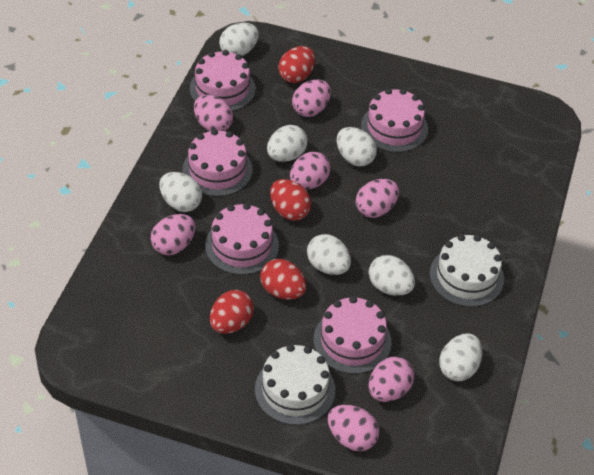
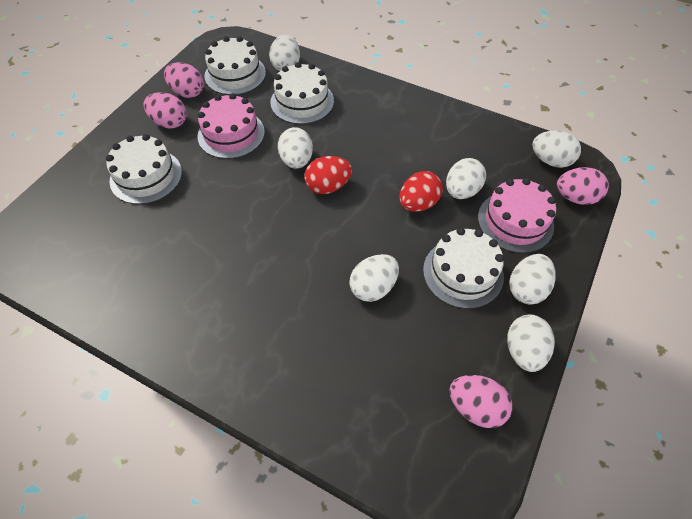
pink cake: [183,129,253,196] [190,50,256,111] [205,203,279,275] [314,296,391,374] [361,88,428,152] = 5 -> [197,93,265,159] [478,178,556,253] = 2
pink egg: [151,214,196,255] [194,95,233,131] [290,152,331,190] [292,80,331,117] [328,405,379,451] [356,179,399,218] [369,357,414,402] = 7 -> [143,92,187,129] [164,62,204,98] [449,375,512,428] [557,167,609,205] = 4
red egg: [210,290,254,334] [260,259,306,300] [270,179,311,221] [278,46,315,83] = 4 -> [304,156,352,194] [399,171,443,212] = 2
white cake: [255,344,335,425] [430,234,504,307] = 2 -> [106,134,182,204] [204,36,266,95] [271,62,334,124] [423,228,504,309] = 4

